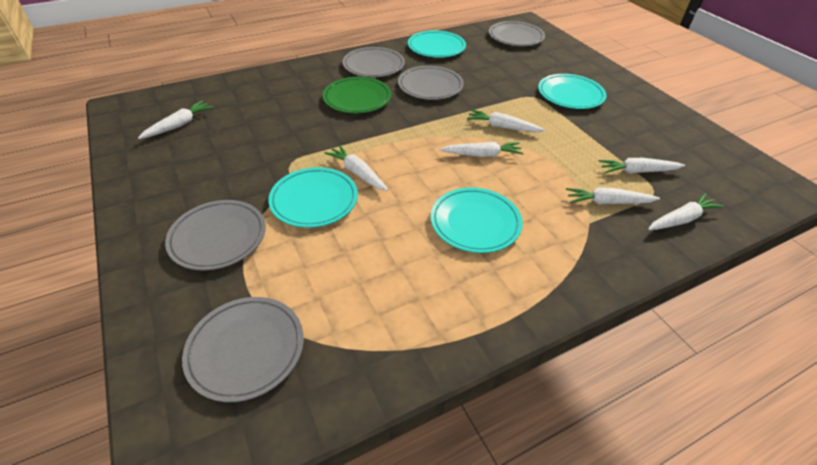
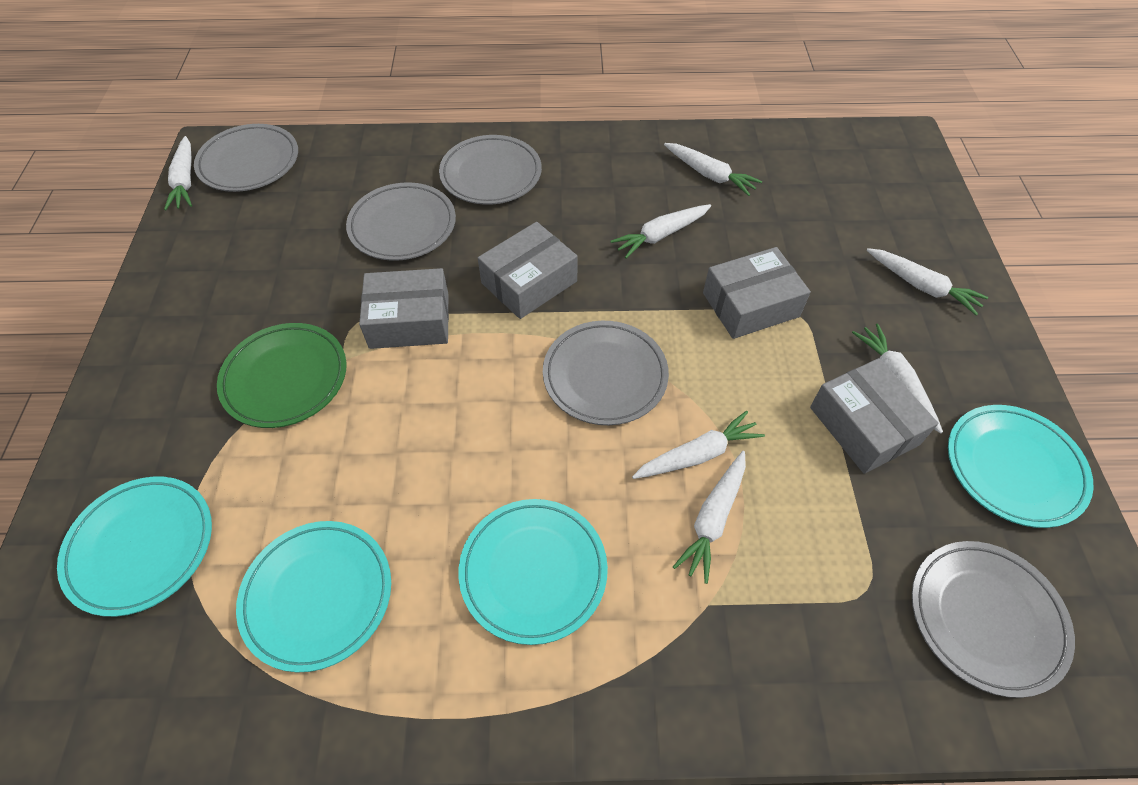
grey box: none = 0 -> [359,268,449,349] [478,222,578,319] [703,247,811,339] [810,358,938,474] = 4

